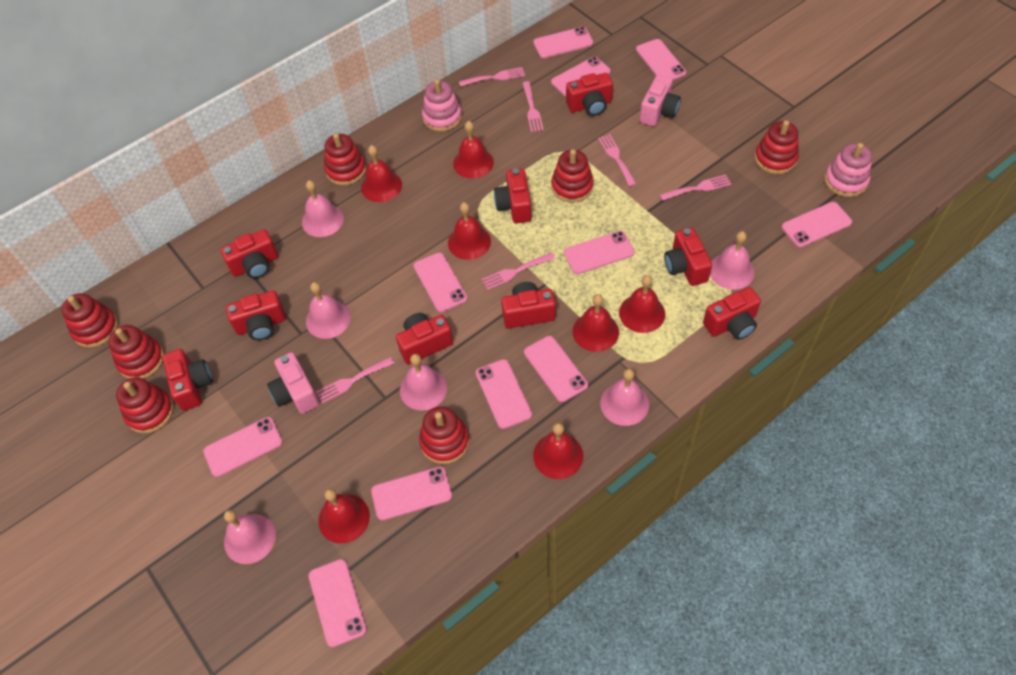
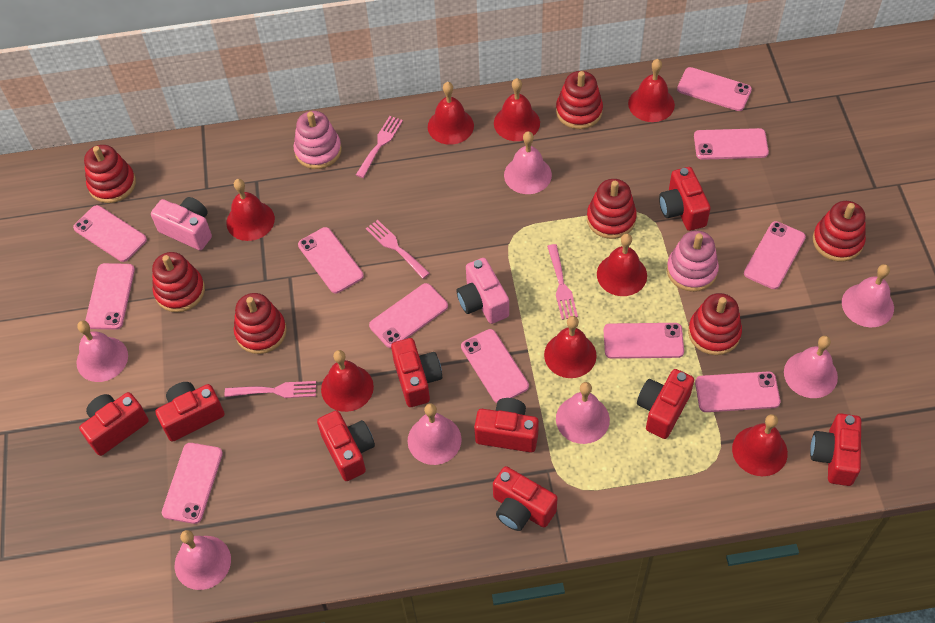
pink bell: [224,510,276,564] [302,180,344,237] [306,282,351,339] [400,354,447,411] [600,369,649,426] [710,231,755,290] = 6 -> [77,321,128,382] [175,530,231,590] [408,403,462,465] [504,131,552,194] [556,382,610,444] [784,336,838,398] [842,264,894,327] = 7
pink fork: [316,357,394,404] [459,67,525,87] [481,252,555,290] [522,81,544,132] [598,134,637,187] [659,175,731,201] = 6 -> [225,381,316,398] [356,116,403,178] [366,220,430,279] [547,244,578,320] = 4
red bell: [319,488,370,544] [361,145,402,202] [448,202,491,260] [453,121,494,179] [533,423,583,479] [573,294,619,352] [619,275,665,333] = 7 -> [226,179,275,241] [321,350,374,412] [428,82,474,145] [494,78,540,141] [544,316,597,378] [597,233,647,296] [628,59,675,122] [732,414,788,476] = 8

